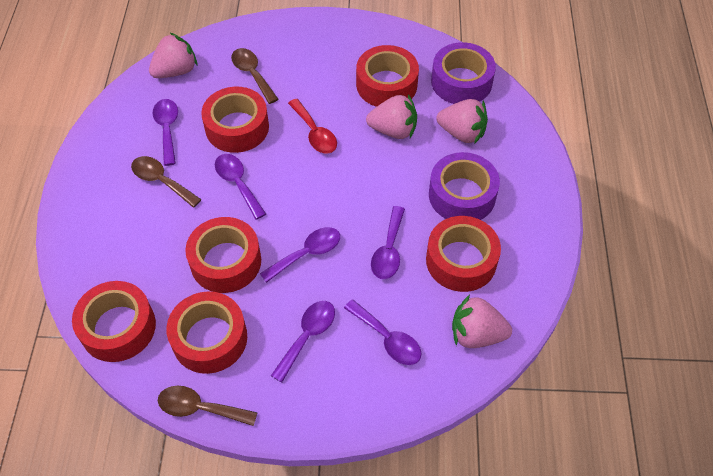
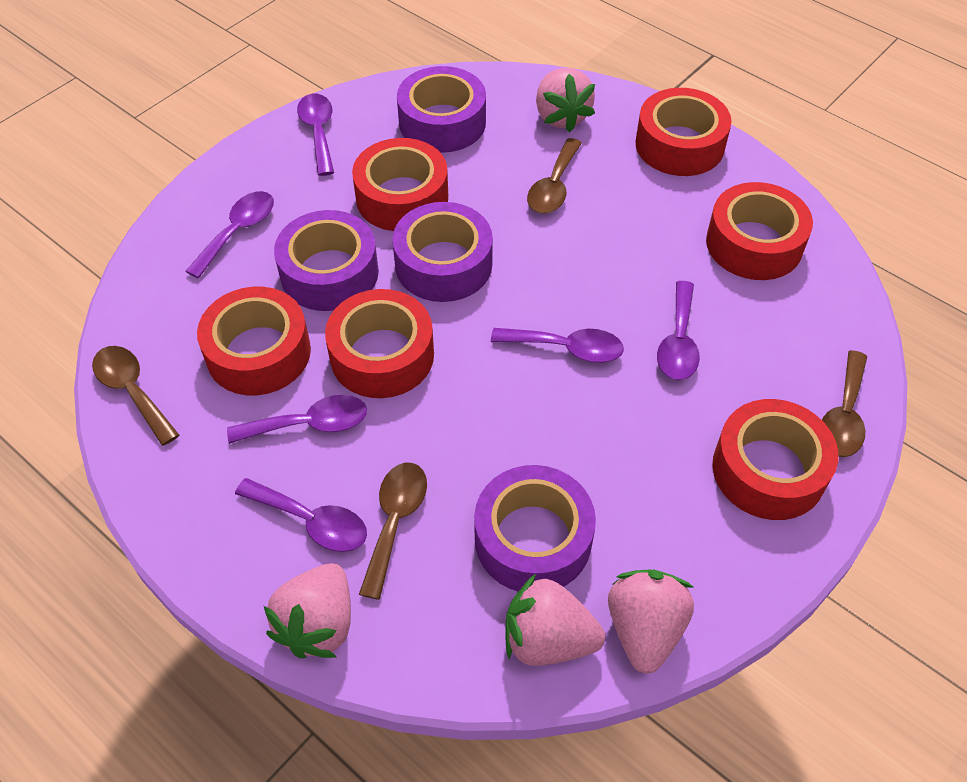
brown spoon: [131,156,202,208] [158,386,258,426] [231,48,278,104] = 3 -> [92,346,179,446] [359,463,427,600] [527,138,582,214] [822,350,867,457] = 4
purple tape: [429,152,500,220] [431,42,496,104] = 2 -> [274,210,379,311] [392,202,493,302] [397,66,486,153] [474,465,596,591] = 4
red spoon: [288,99,337,154] = 1 -> none = 0

